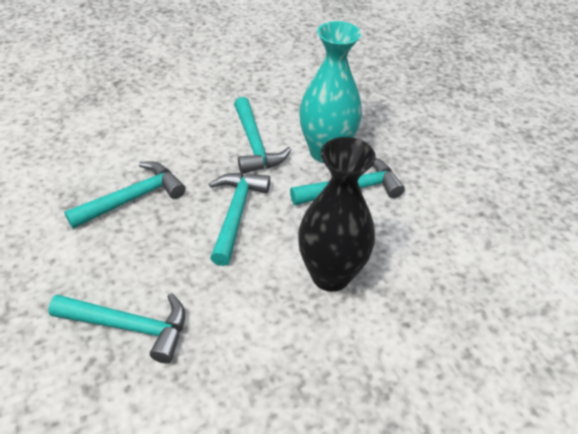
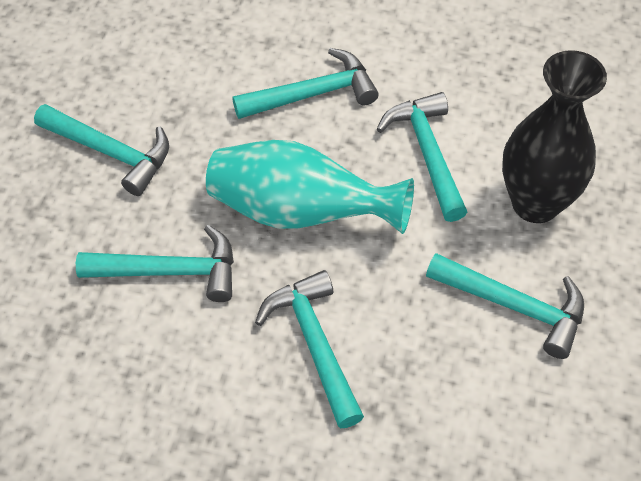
turquoise hammer: [48,293,185,363] [64,161,186,229] [209,173,270,266] [234,97,292,173] [290,158,405,205] = 5 -> [34,104,169,196] [76,225,234,302] [232,48,379,119] [255,270,364,428] [377,92,467,222] [426,253,584,359] = 6

